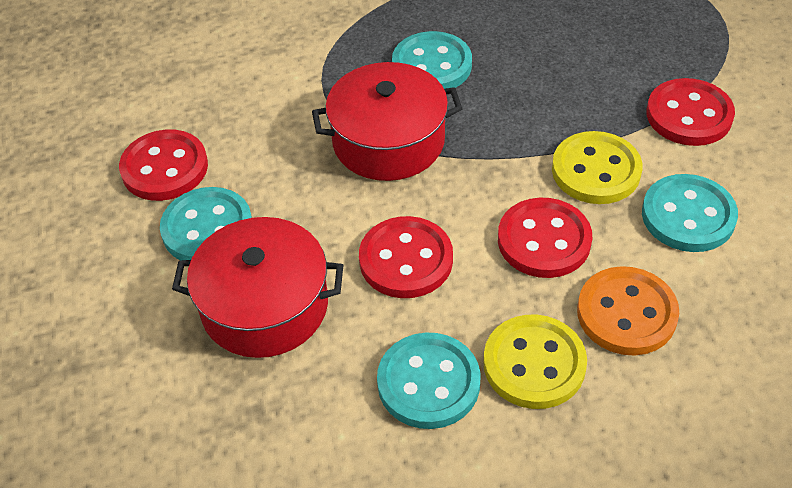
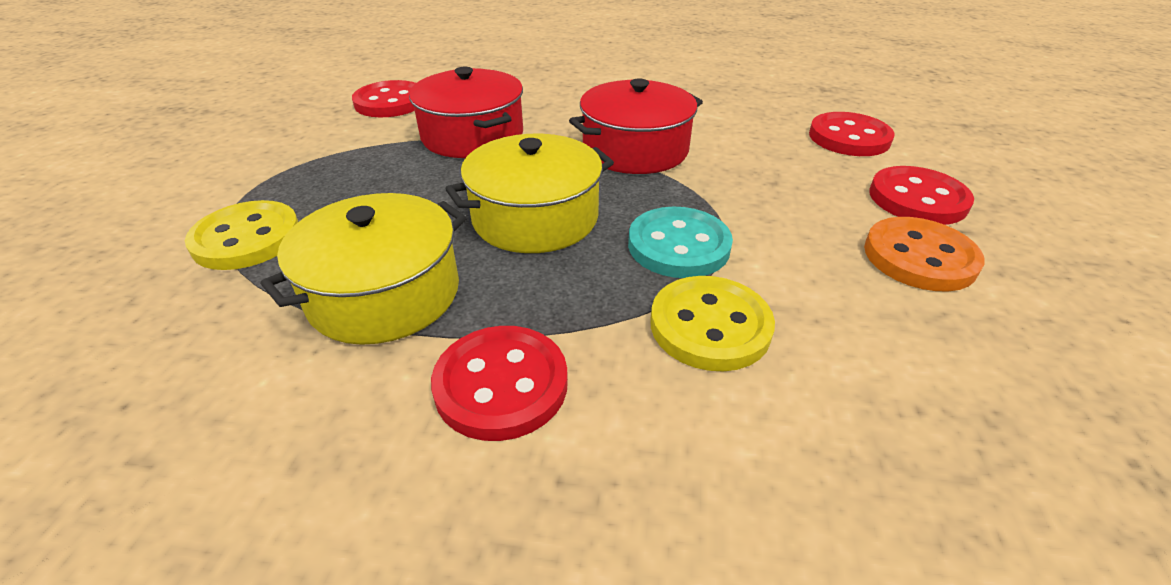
turquoise button: [160,187,252,260] [377,333,480,429] [392,31,472,89] [642,174,738,252] = 4 -> [628,207,733,278] = 1
yellow pot: none = 0 -> [260,193,467,345] [445,134,614,253] = 2

